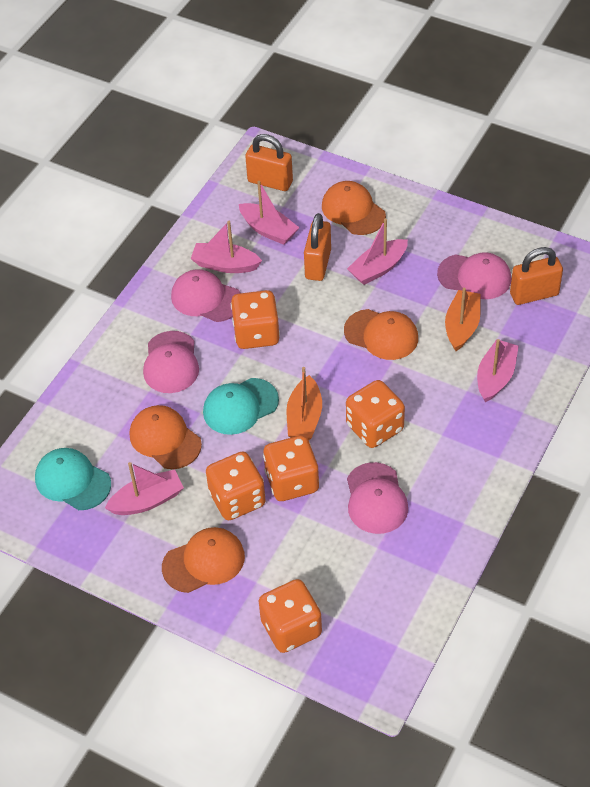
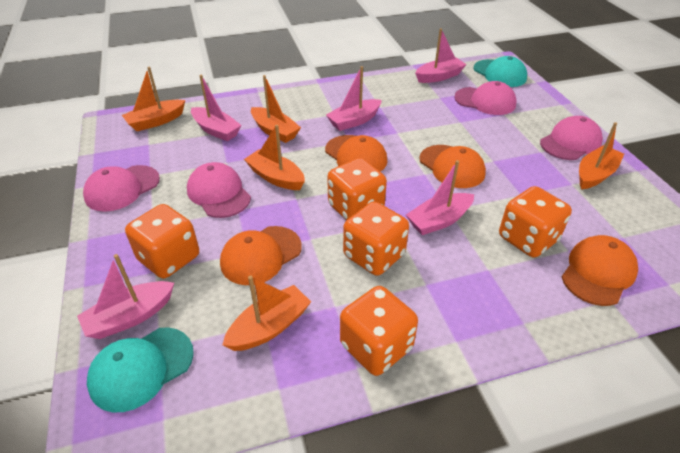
orange boat: [286,367,322,441] [445,288,481,351] = 2 -> [122,67,185,131] [223,275,311,351] [244,125,305,190] [251,75,301,143] [579,122,624,189] = 5
orange padlock: [245,134,293,191] [304,213,331,281] [510,247,563,305] = 3 -> none = 0

